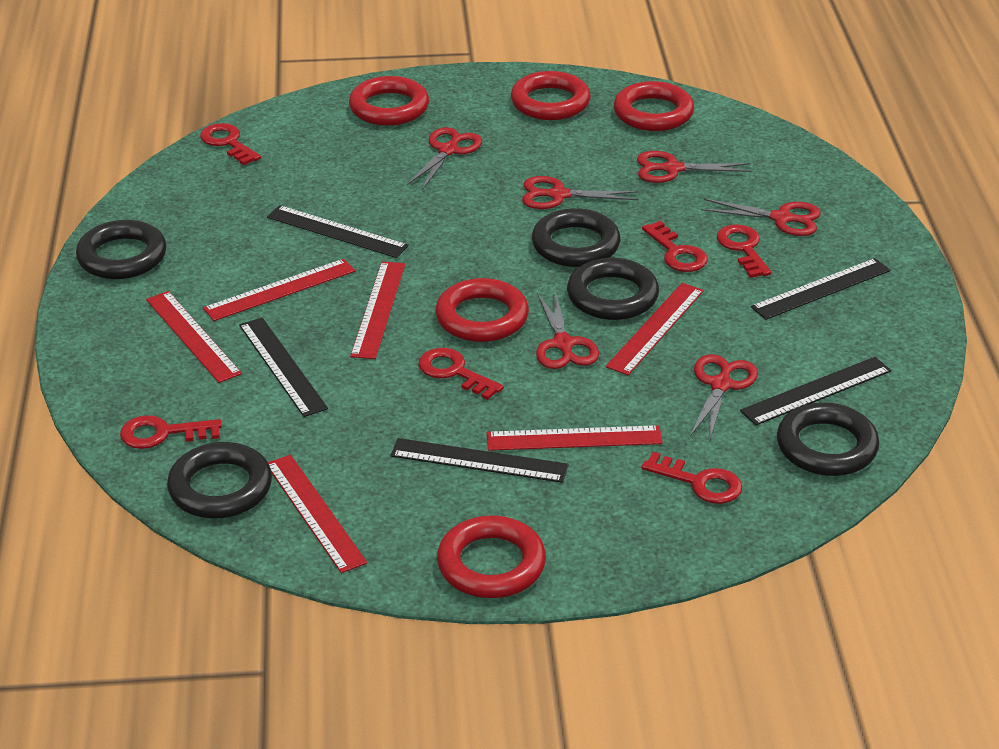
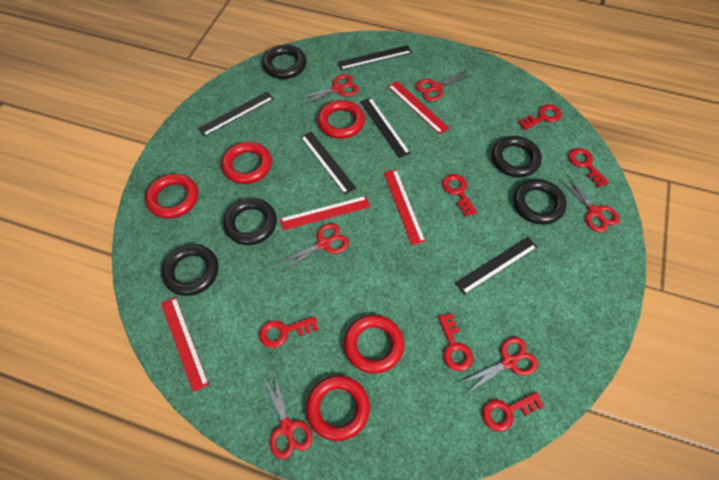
red ruler: [146,291,242,383] [203,259,355,321] [268,455,367,573] [350,261,405,359] [487,425,663,451] [606,283,704,375] = 6 -> [161,297,209,392] [280,196,370,231] [384,169,426,245] [388,81,449,134] = 4

